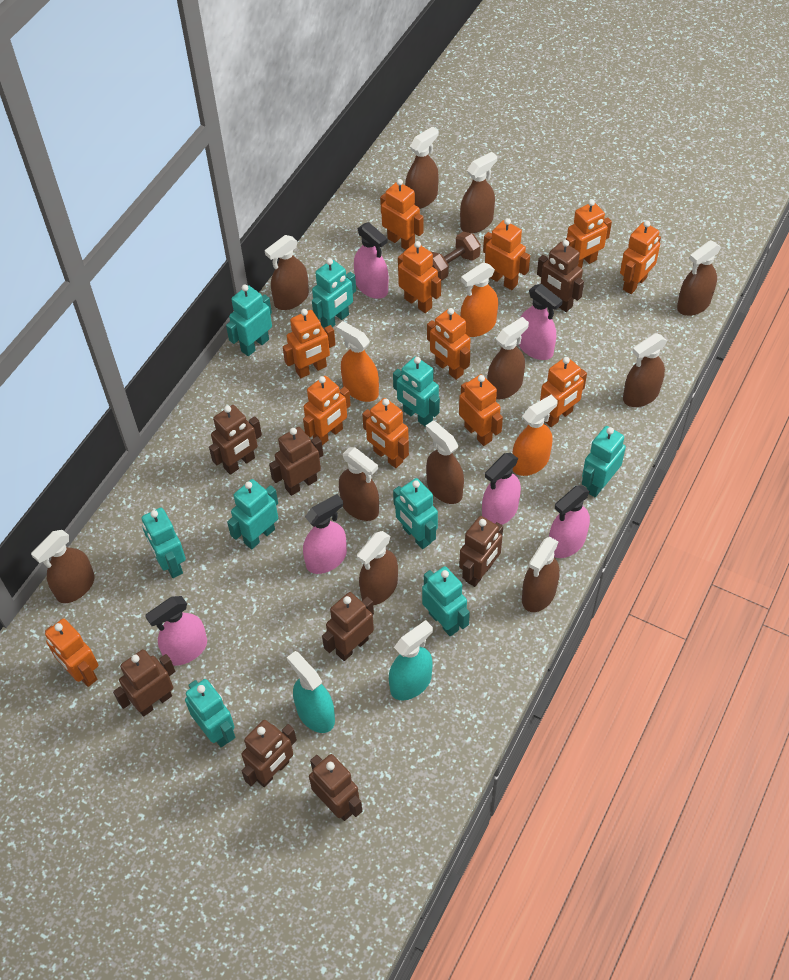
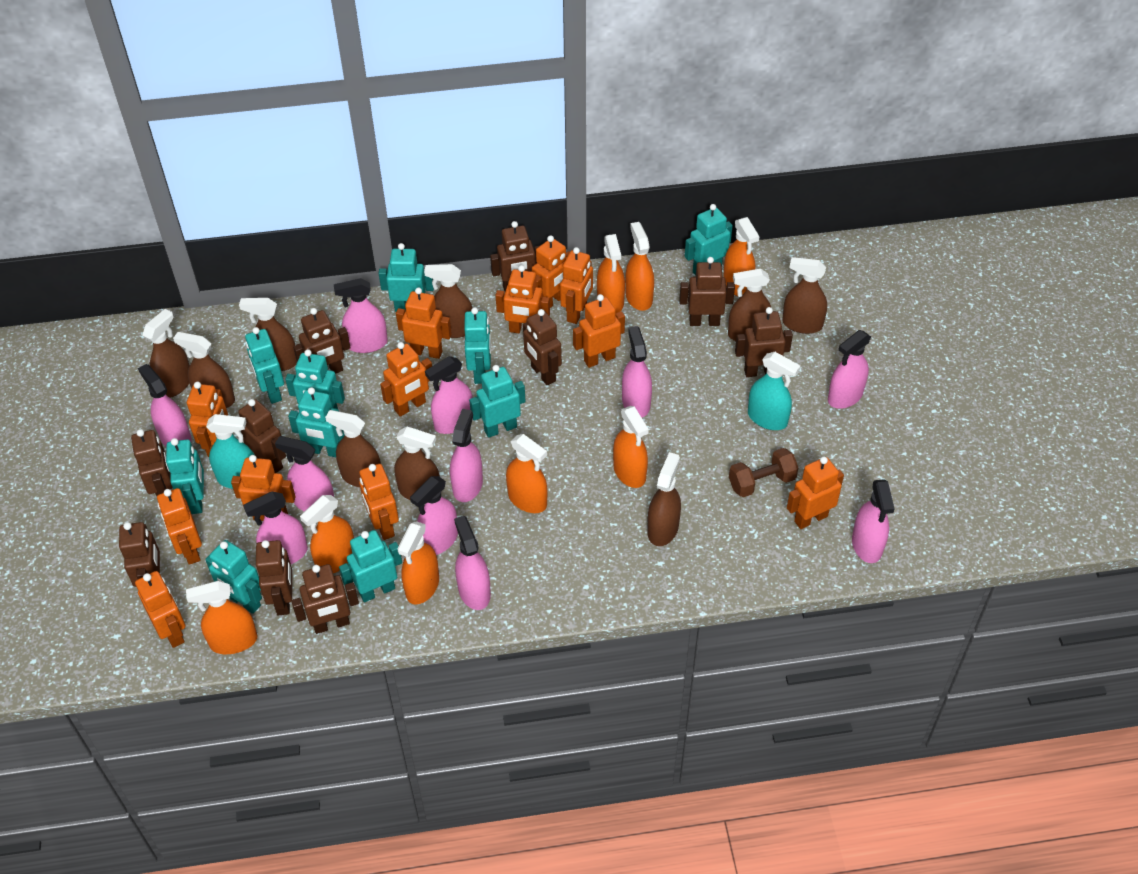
brown robot: [113,649,175,717] [209,405,262,475] [241,720,297,787] [269,427,323,496] [309,754,362,821] [322,592,374,661] [459,516,503,587] [537,240,584,312] = 8 -> [119,522,160,587] [131,429,173,496] [238,399,286,473] [256,540,292,616] [291,564,359,634] [293,308,351,374] [490,221,541,291] [523,309,562,385] [679,257,735,326] [735,307,793,377] = 10
brown spray bottle: [31,530,95,603] [265,235,309,310] [339,447,379,521] [357,531,398,605] [405,126,439,209] [426,420,464,504] [460,152,497,233] [487,317,529,399] [522,537,560,612] [623,333,667,407] [677,240,721,316] = 11 -> [142,309,190,398] [173,332,235,408] [239,298,297,371] [325,410,381,487] [394,427,440,500] [424,264,472,338] [647,452,681,546] [728,269,771,341] [782,257,827,334] = 9
orange spray bottle: [336,321,379,402] [460,262,498,337] [512,395,558,476] = 3 -> [186,581,258,654] [300,495,354,573] [398,521,439,604] [506,434,547,513] [597,234,625,313] [613,406,649,488] [625,222,654,311] [723,217,760,296] = 8
pink spray bottle: [145,596,207,666] [303,494,347,574] [354,222,388,299] [482,453,521,525] [519,284,563,360] [549,485,590,558] = 6 -> [138,364,192,447] [243,492,308,564] [275,436,334,512] [334,278,388,353] [410,476,458,555] [425,356,473,434] [450,409,483,502] [454,516,491,610] [622,326,652,418] [828,330,871,409] [852,479,894,563] = 11
turquoise robot: [142,508,186,578] [185,679,235,747] [226,284,272,356] [227,479,278,549] [312,258,356,328] [393,357,440,427] [393,478,438,549] [422,566,470,636] [582,426,626,497] = 9 -> [166,438,204,514] [205,540,262,614] [245,327,284,404] [285,349,345,409] [288,387,344,457] [339,530,402,602] [379,243,434,312] [464,307,491,384] [469,365,526,438] [685,204,733,275] = 10

